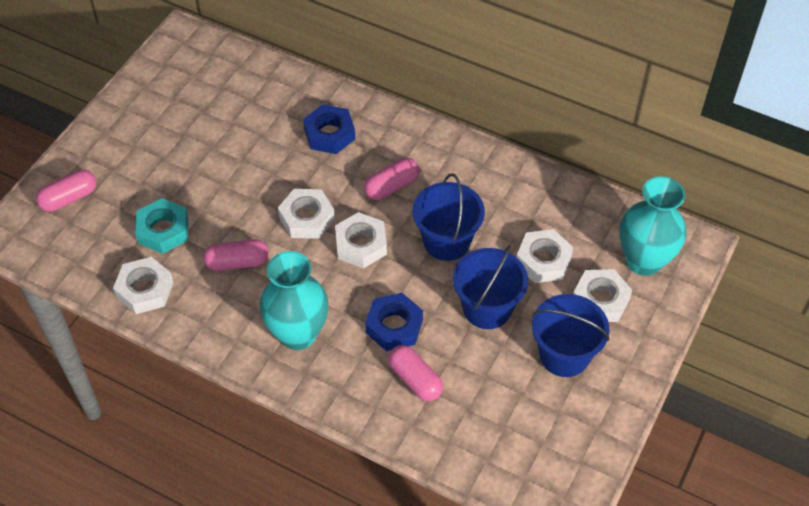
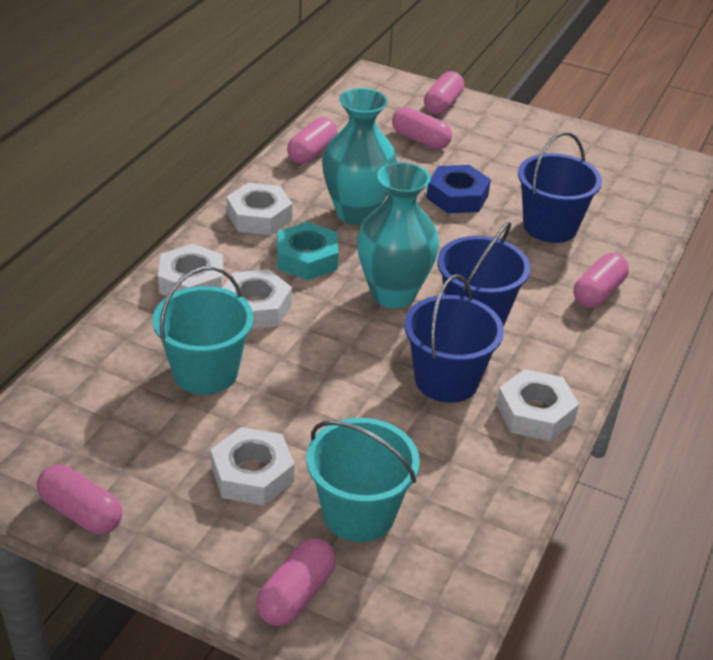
blue nut: [303,104,355,154] [365,293,423,351] = 2 -> [427,165,491,213] = 1
pink capsule: [36,170,96,212] [203,239,269,271] [364,158,420,200] [388,345,443,401] = 4 -> [37,464,122,534] [256,538,336,626] [287,117,337,164] [392,107,452,149] [424,71,464,115] [574,253,629,308] = 6
turquoise bucket: none = 0 -> [153,266,254,395] [306,418,420,542] = 2

